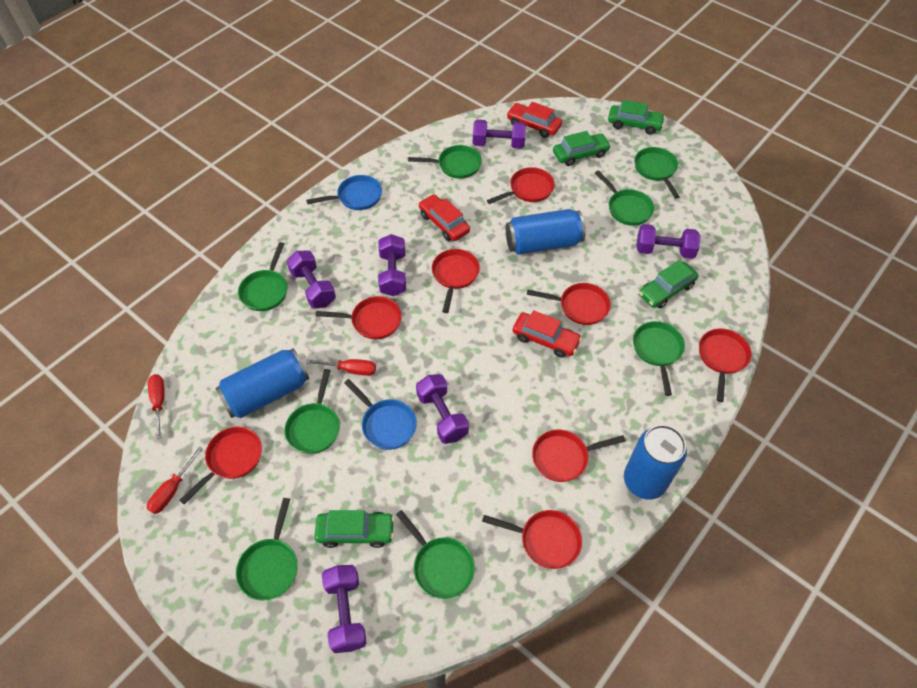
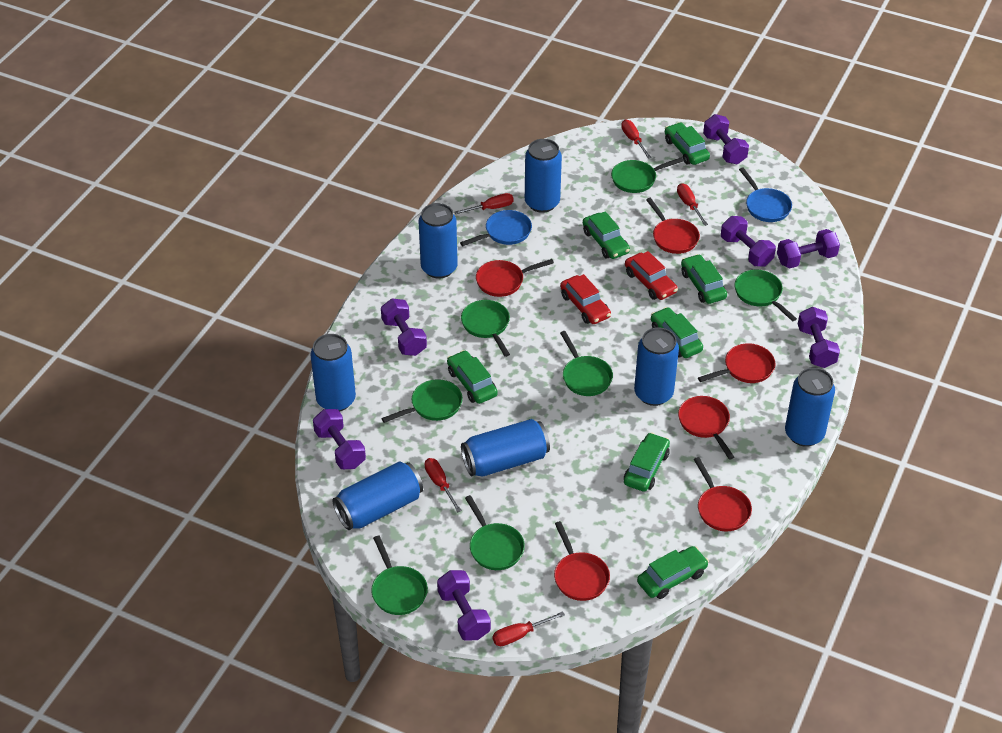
blue can: [215,348,309,418] [506,209,586,255] [624,425,687,500] = 3 -> [310,334,356,412] [333,461,423,530] [419,203,458,279] [461,419,550,477] [525,139,562,213] [634,327,679,406] [785,368,835,447] = 7
green car: [314,510,395,548] [553,131,611,166] [608,100,665,135] [639,260,698,309] = 4 -> [447,350,498,404] [583,211,630,259] [624,432,670,492] [637,546,709,599] [651,307,703,358] [665,122,710,165] [681,254,727,304] = 7
green pan: [236,498,298,601] [238,242,287,311] [285,369,340,454] [396,510,475,599] [408,145,482,179] [595,170,654,226] [633,321,685,396] [634,147,680,199] = 8 -> [371,536,428,615] [381,379,463,423] [461,300,510,357] [465,495,525,570] [560,331,613,396] [611,157,683,193] [734,270,797,321] = 7
purple dumbbell: [286,251,336,308] [322,565,367,653] [378,234,406,296] [416,374,469,444] [473,120,526,149] [636,224,701,259] = 6 -> [313,409,366,469] [381,298,427,356] [437,570,491,641] [703,114,749,164] [721,216,776,267] [777,229,840,268] [798,307,840,368] = 7
red car: [419,194,470,241] [507,102,562,138] [513,310,582,358] = 3 -> [560,274,611,324] [625,251,678,300] = 2
red pan: [179,427,262,504] [316,296,402,339] [432,249,480,313] [482,510,582,569] [487,167,555,204] [527,283,611,325] [532,430,625,482] [699,329,751,402] = 8 -> [476,259,554,297] [554,521,610,601] [646,198,700,254] [678,396,734,460] [694,457,752,531] [698,343,775,383] = 6
red screwdriver: [147,447,203,514] [148,374,165,439] [306,359,376,376] = 3 -> [425,458,462,512] [454,193,514,214] [492,611,565,646] [621,120,652,159] [677,183,708,226] = 5

